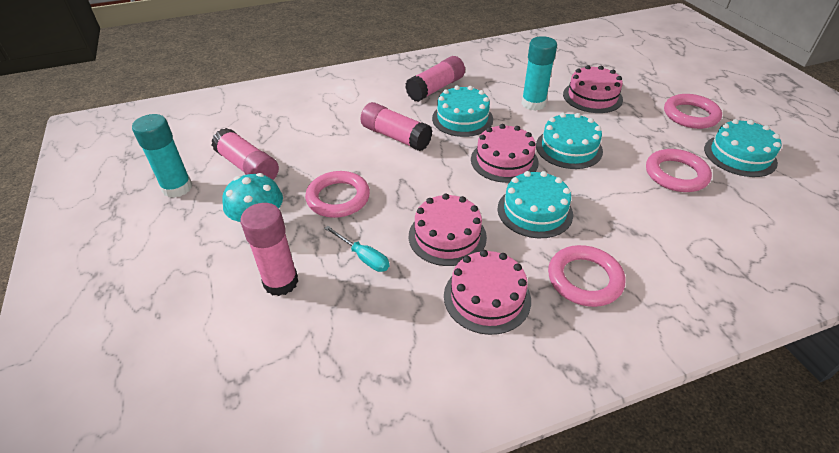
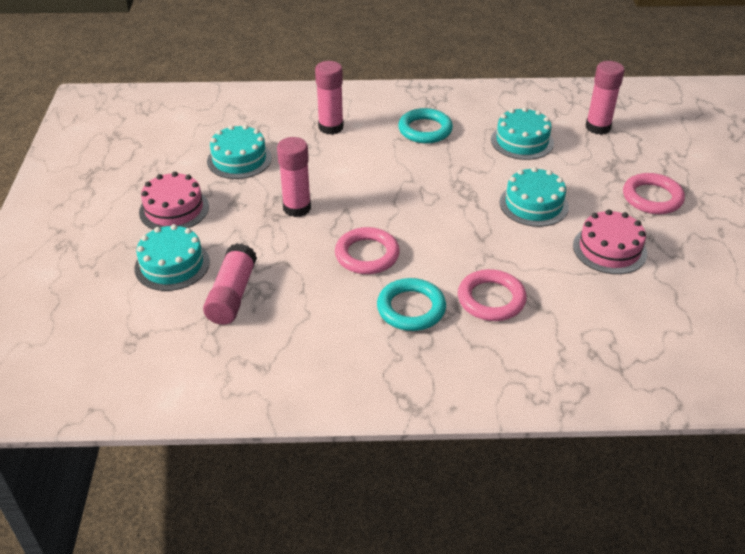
pink cake: [409,193,487,266] [444,250,531,335] [471,124,539,183] [563,65,623,113] = 4 -> [139,172,209,230] [573,209,647,274] = 2
pink ring: [305,171,370,218] [548,245,625,307] [646,149,712,192] [664,94,722,129] = 4 -> [335,227,400,274] [458,269,527,321] [623,173,685,214] = 3
turquoise glue stick: [132,114,192,198] [521,36,557,111] = 2 -> none = 0
turquoise mushroom: [222,173,283,222] = 1 -> none = 0
turquoise ring: none = 0 -> [377,278,446,331] [398,108,453,143] = 2
turquoise screwdriver: [324,226,389,272] = 1 -> none = 0

